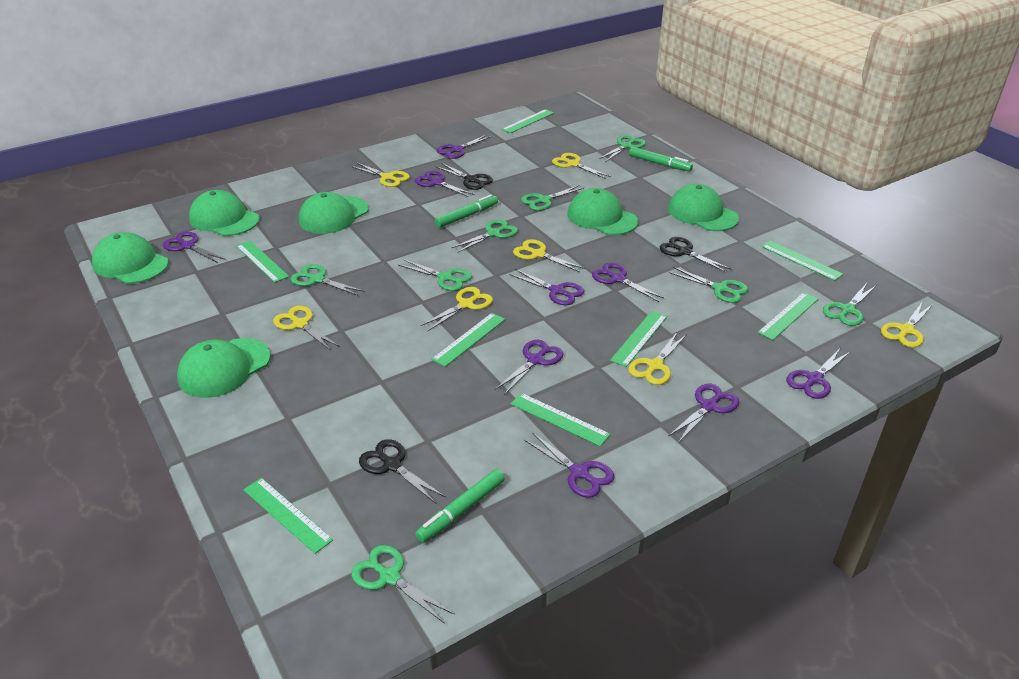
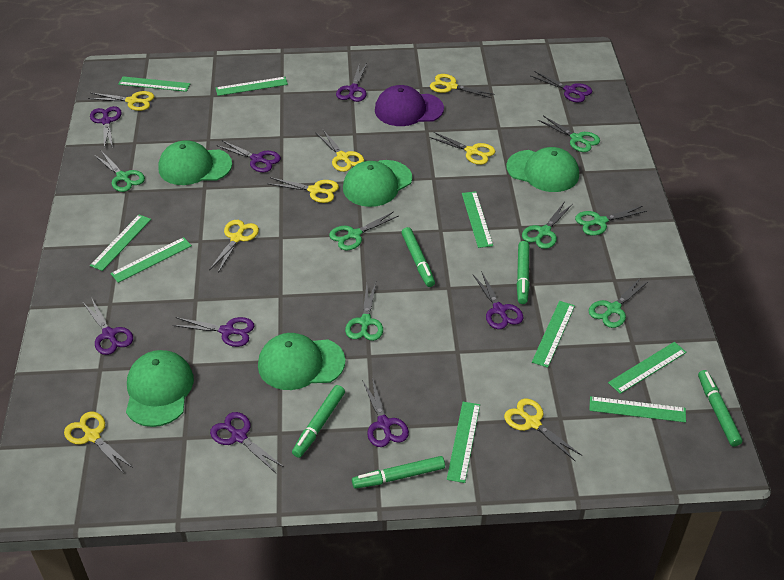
black scissors: [359,439,445,503] [437,163,493,190] [660,237,732,273] = 3 -> none = 0
green cap: [92,232,169,284] [177,338,271,398] [189,190,259,236] [299,192,369,234] [567,188,638,235] [668,184,739,231] = 6 -> [126,350,194,427] [158,140,232,185] [258,333,345,390] [343,160,412,207] [506,147,579,192] = 5
green marker: [415,469,505,543] [435,194,498,228] [629,147,693,172] = 3 -> [292,385,345,458] [352,456,445,489] [401,227,435,287] [517,241,530,304] [698,370,743,447] = 5
green ruler: [236,241,289,283] [243,478,333,554] [431,313,505,367] [502,109,554,133] [510,393,611,447] [610,311,667,367] [757,292,818,340] [761,241,843,281] = 8 -> [90,215,151,271] [110,237,192,283] [118,76,190,92] [216,77,288,96] [447,402,480,483] [462,191,493,248] [532,301,575,368] [589,396,686,423] [608,342,686,394] = 9
green scissors: [290,264,364,296] [351,545,455,624] [398,259,472,291] [452,219,518,253] [521,185,584,211] [599,135,646,162] [669,267,748,303] [823,284,876,326] = 8 -> [94,151,145,192] [329,212,399,250] [345,283,383,341] [522,203,573,249] [538,116,600,152] [575,206,647,236] [589,277,649,328] = 7
purple cap: none = 0 -> [375,85,444,126] = 1
yellow scissors: [273,306,340,351] [351,162,410,187] [421,287,493,331] [513,239,585,272] [552,153,611,179] [628,332,687,385] [881,302,933,348] = 7 -> [64,412,133,474] [88,91,154,111] [209,220,259,273] [269,177,339,203] [316,130,364,172] [429,132,495,165] [430,74,495,98] [504,399,582,461] = 8

